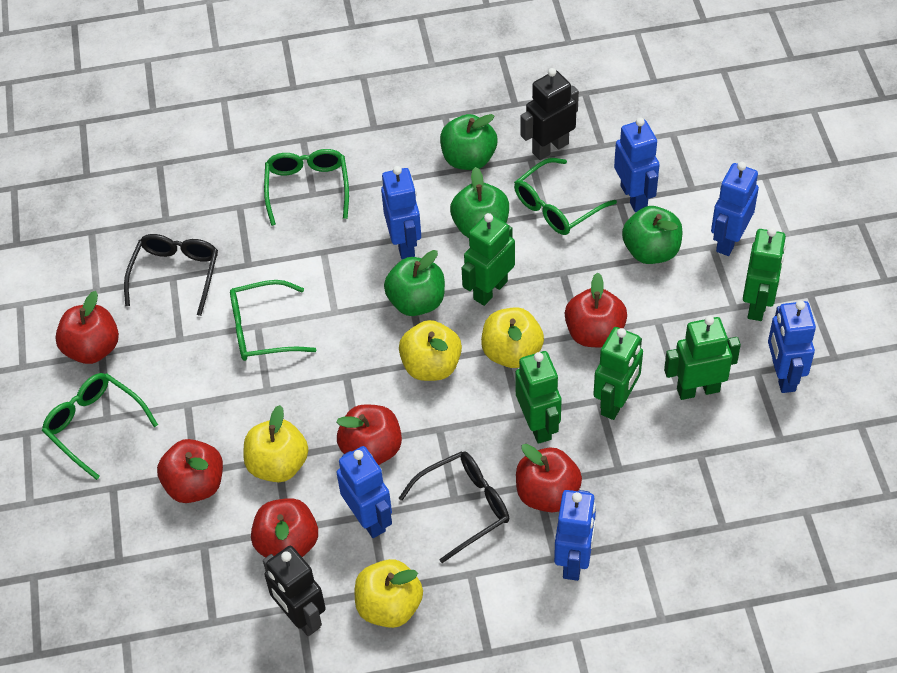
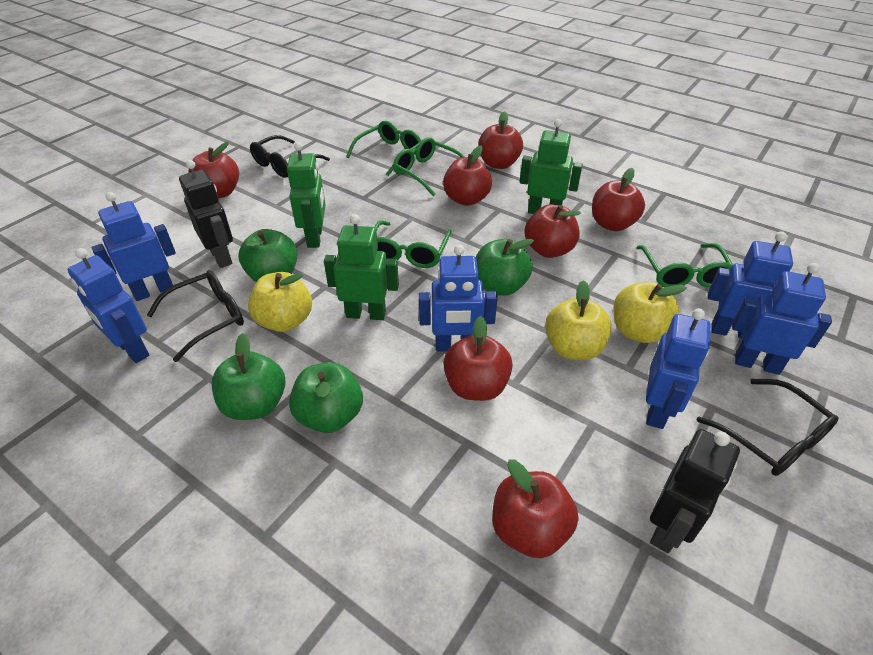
black glasses: [124,234,218,316] [398,451,509,563] = 2 -> [147,270,244,362] [250,135,330,178] [696,379,839,476] = 3
green robot: [462,213,515,306] [515,351,562,444] [593,327,643,420] [664,316,741,400] [743,227,786,321] = 5 -> [287,142,326,248] [324,214,399,320] [520,119,583,214] = 3
red apple: [55,291,119,364] [157,439,223,503] [251,498,318,557] [336,404,402,465] [516,444,582,512] [565,273,627,347] = 6 -> [188,142,239,198] [443,146,492,206] [443,316,513,401] [478,111,523,169] [492,459,578,558] [524,204,581,258] [592,168,645,231] = 7
yellow apple: [244,405,308,482] [355,559,423,628] [399,320,462,381] [481,307,544,368] = 4 -> [248,272,312,332] [545,280,612,360] [613,282,687,343] = 3

